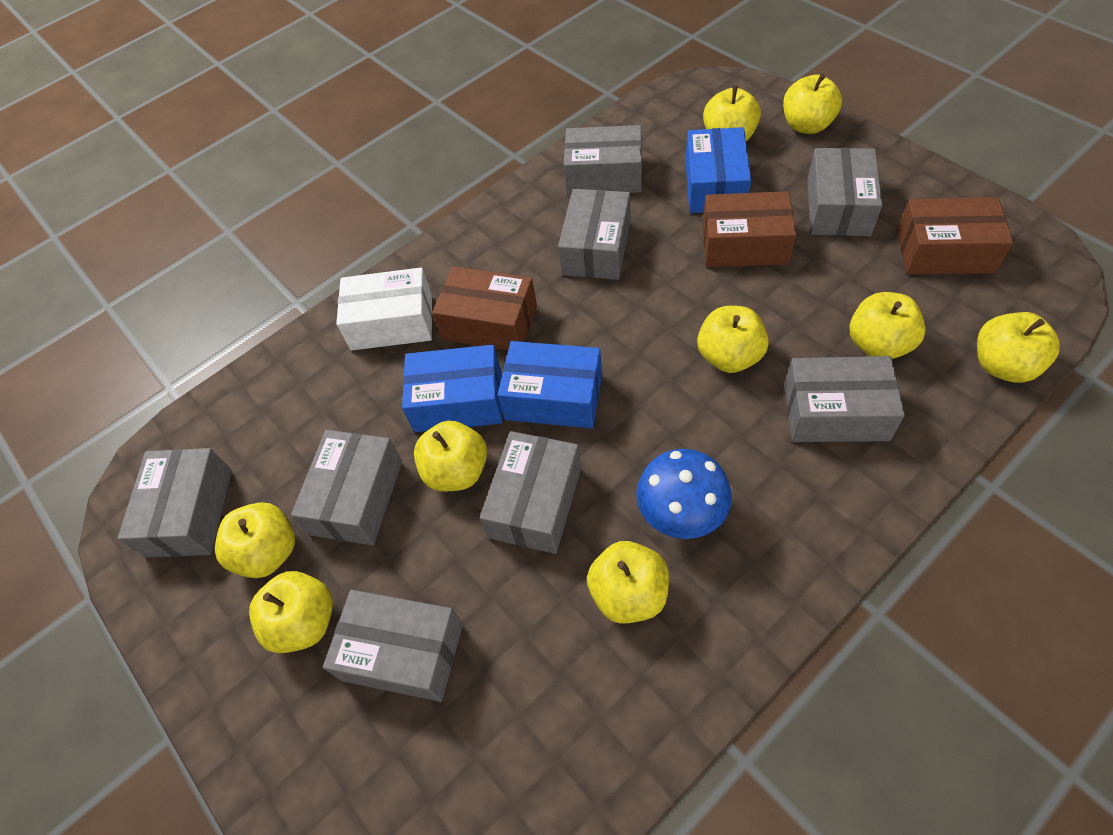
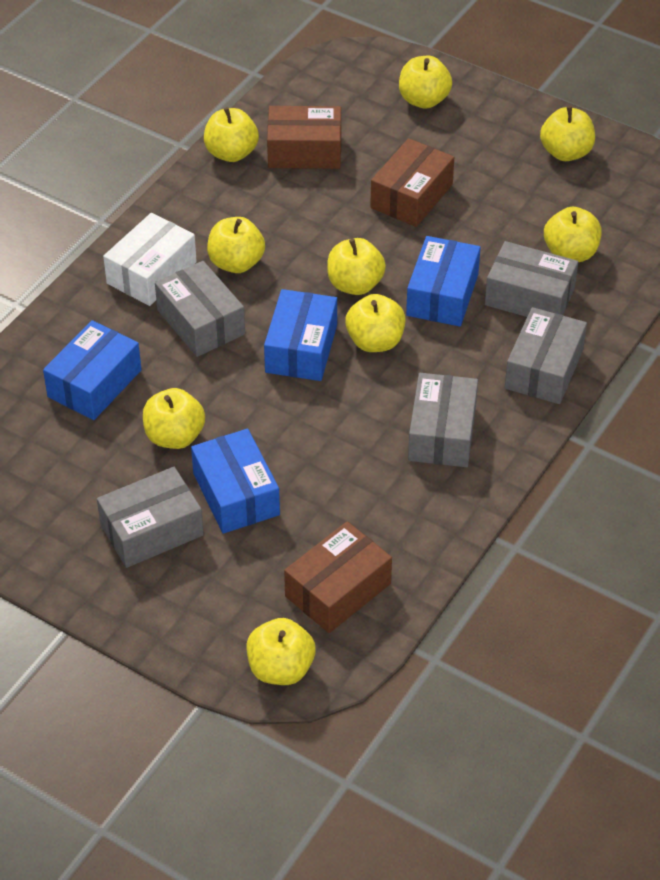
blue box: [402,345,503,432] [498,341,602,429] [686,127,751,213] = 3 -> [43,320,142,420] [191,429,280,534] [264,289,337,381] [406,236,481,327] = 4
blue mushroom: [636,449,732,539] = 1 -> none = 0
grey box: [118,448,232,557] [291,430,402,546] [323,590,463,702] [480,431,581,554] [558,189,630,280] [564,125,642,195] [784,356,905,442] [807,148,882,236] = 8 -> [97,467,204,568] [155,261,245,357] [408,373,478,467] [485,241,578,317] [505,307,587,404] = 5

